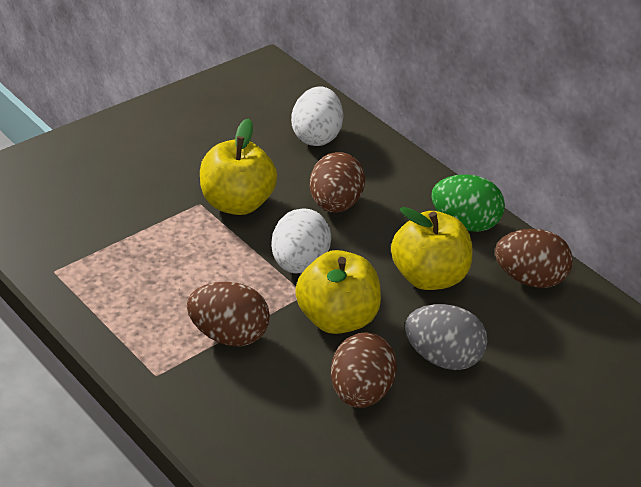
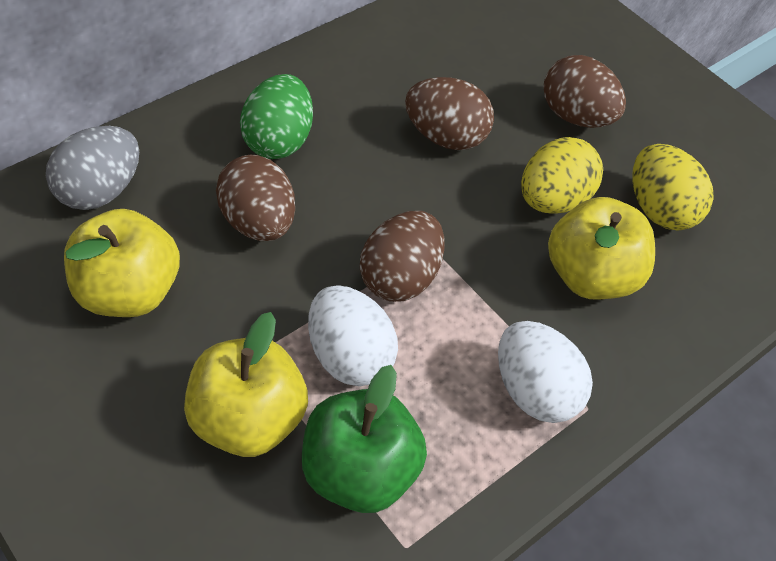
green apple: none = 0 -> [302,365,427,513] = 1
yellow egg: none = 0 -> [521,137,603,214] [632,144,714,231] = 2

